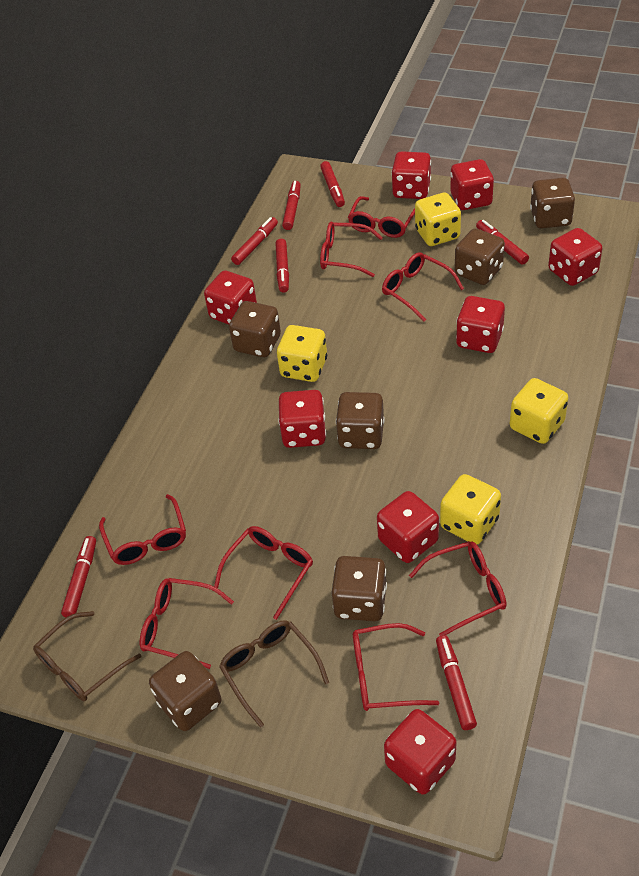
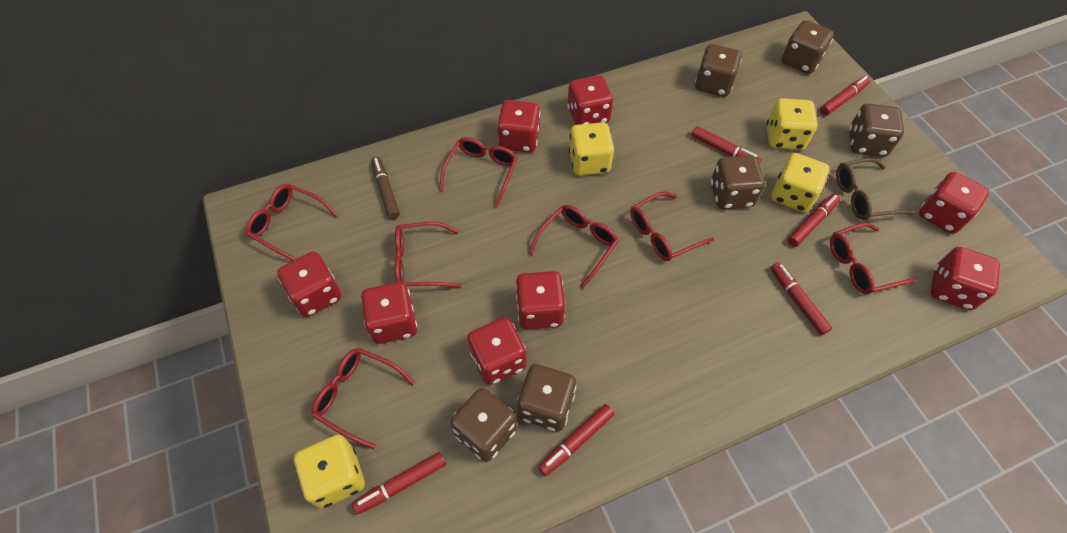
brown glasses: [33,611,141,701] [219,620,329,728] = 2 -> [836,158,914,220] = 1
brown marker: none = 0 -> [371,157,400,219] = 1
red glasses: [99,494,186,565] [140,578,234,669] [214,526,313,620] [320,222,383,277] [348,196,415,238] [353,623,439,711] [382,252,464,322] [409,541,507,636] = 8 -> [246,184,338,261] [312,348,415,449] [395,222,461,287] [439,137,518,207] [529,205,618,288] [630,192,714,261] [830,223,916,294] = 7
red marker: [61,536,96,617] [231,217,278,265] [275,239,289,292] [282,181,301,230] [320,161,345,207] [436,635,477,730] [476,220,529,265] = 7 -> [352,452,446,515] [538,404,614,476] [691,126,761,163] [771,262,832,335] [787,194,840,247] [820,76,870,116] = 6

